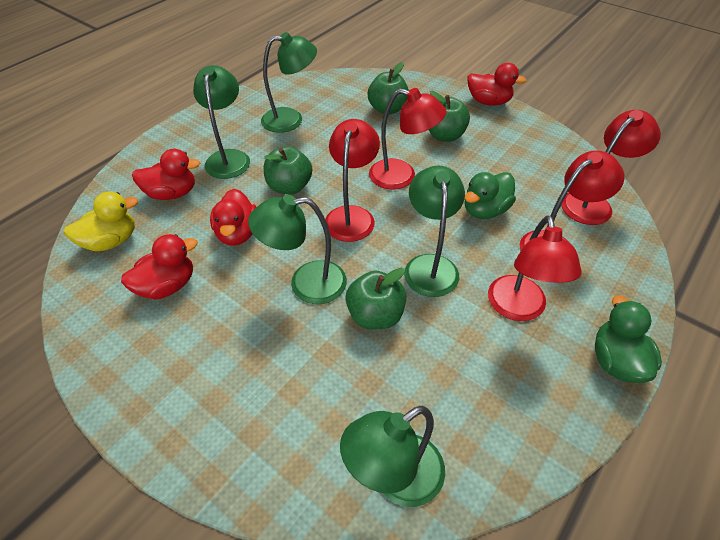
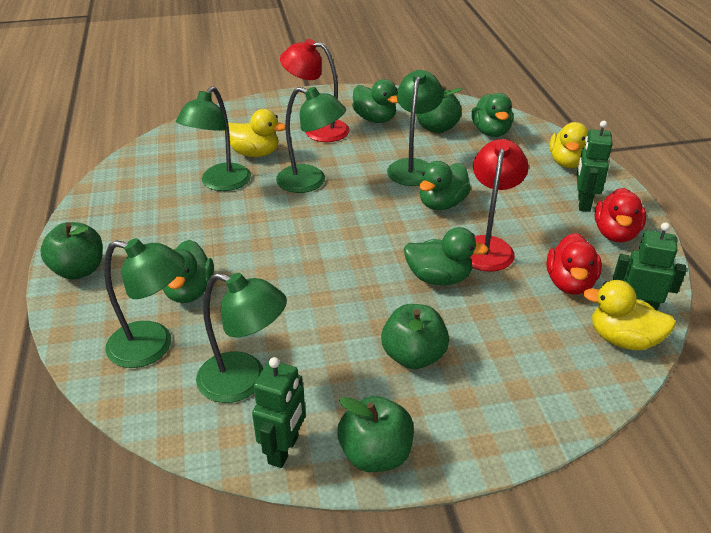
green duck: [464,172,516,219] [595,295,662,383] = 2 -> [162,240,214,303] [352,79,398,123] [404,227,489,285] [419,161,471,210] [471,93,513,137] = 5
green robot: none = 0 -> [252,357,306,468] [577,121,613,212] [613,222,686,310] = 3
red duck: [121,234,198,299] [132,149,200,200] [210,189,256,246] [468,63,527,106] = 4 -> [547,233,602,295] [595,188,646,243] = 2
red lamp: [325,119,380,242] [369,88,447,190] [488,215,582,321] [520,150,625,251] [561,110,661,225] = 5 -> [280,39,350,142] [470,139,528,272] = 2
yellow duck: [64,192,138,251] = 1 -> [224,109,285,157] [549,122,588,168] [583,280,676,350] = 3

